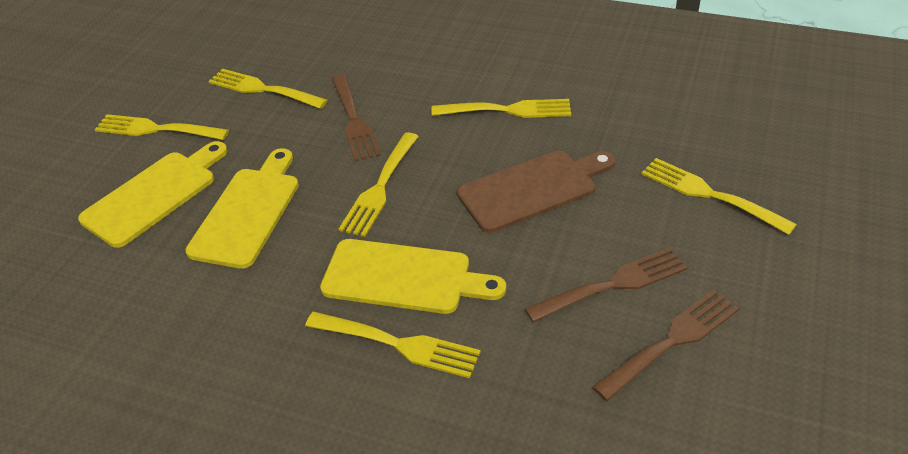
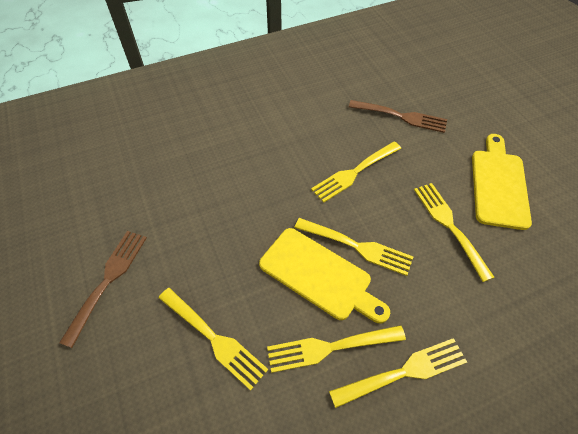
brown cutting board: [457,151,615,233] = 1 -> none = 0
brown fork: [331,74,381,162] [524,248,687,323] [592,290,739,401] = 3 -> [59,231,147,348] [349,100,447,133] = 2
yellow cutting board: [78,141,228,248] [185,148,299,269] [320,239,506,314] = 3 -> [259,228,390,323] [472,134,532,230] = 2

